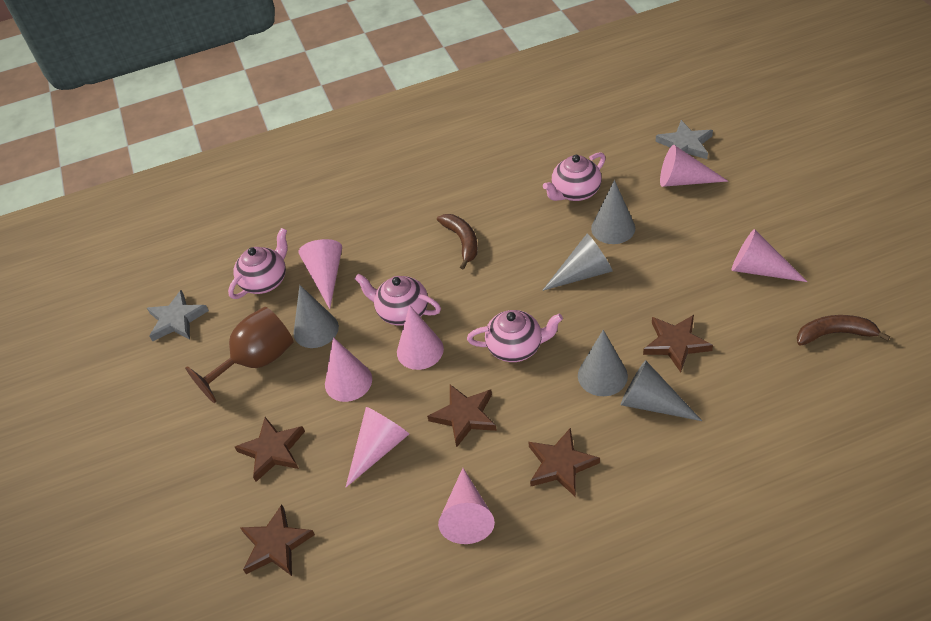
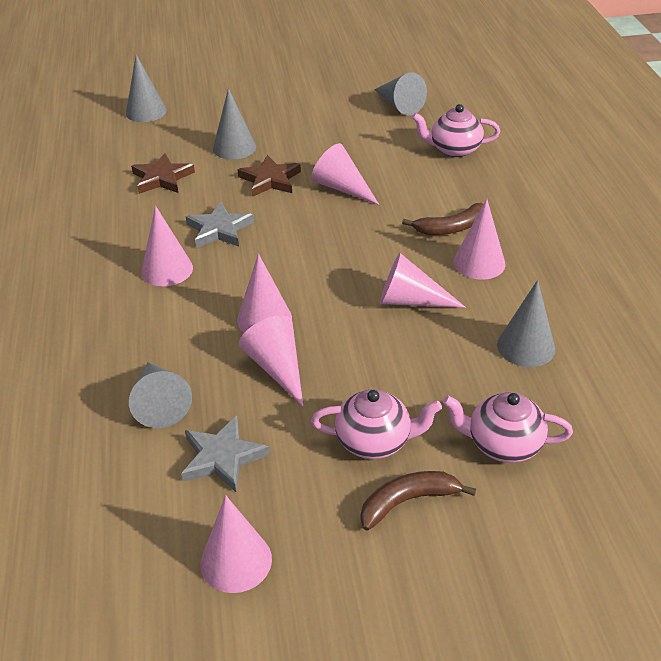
brown goblet: [185,307,293,403] = 1 -> none = 0
brown star: [235,417,305,482] [240,504,315,576] [427,385,497,448] [528,428,600,497] [643,315,713,372] = 5 -> [131,153,195,194] [237,155,301,197] = 2
pink teapot: [228,228,288,299] [355,274,441,326] [467,310,563,362] [543,152,606,201] = 4 -> [311,389,442,459] [412,104,500,157] [442,392,573,463] = 3

